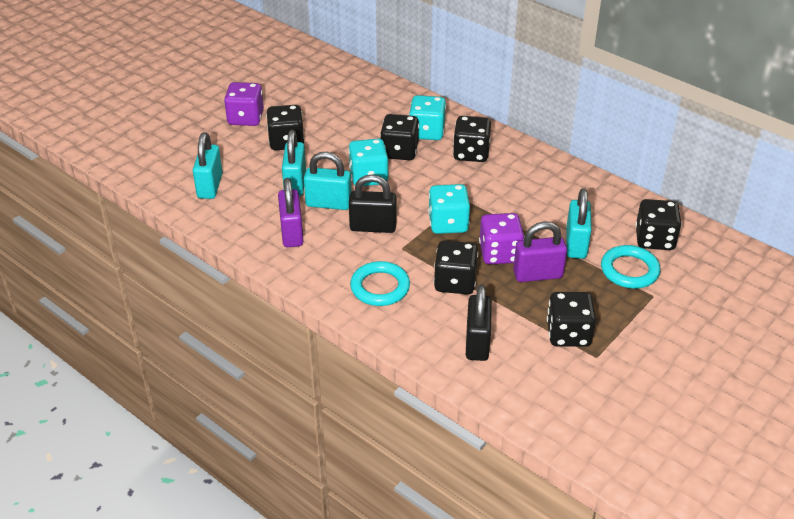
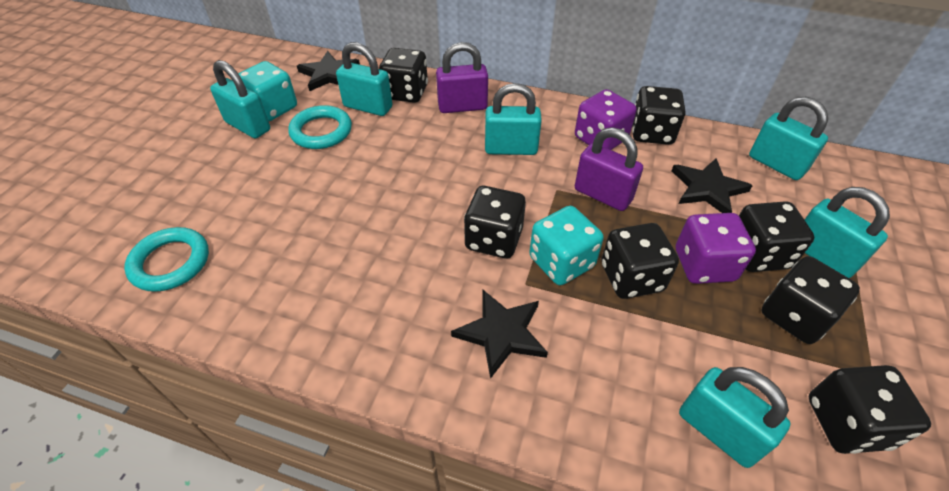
black dice: [266,105,305,150] [380,114,419,160] [434,240,478,294] [453,116,491,162] [547,292,596,347] [635,199,682,250] = 6 -> [379,48,428,103] [464,186,526,259] [601,223,679,299] [632,86,685,145] [739,201,814,272] [761,256,860,344] [809,365,931,454] = 7
black padlock: [349,175,397,233] [466,285,492,361] = 2 -> none = 0
black star: none = 0 -> [297,51,360,91] [451,290,548,379] [672,158,753,213] = 3
turquoise dice: [348,139,389,186] [409,95,446,140] [428,184,470,234] = 3 -> [238,61,297,121] [529,206,604,285] = 2
turquoise padlock: [193,132,223,199] [282,130,306,196] [304,152,352,210] [566,188,592,259] = 4 -> [210,60,270,138] [336,42,392,116] [485,83,542,155] [679,367,791,468] [749,97,828,180] [805,187,890,278] = 6

